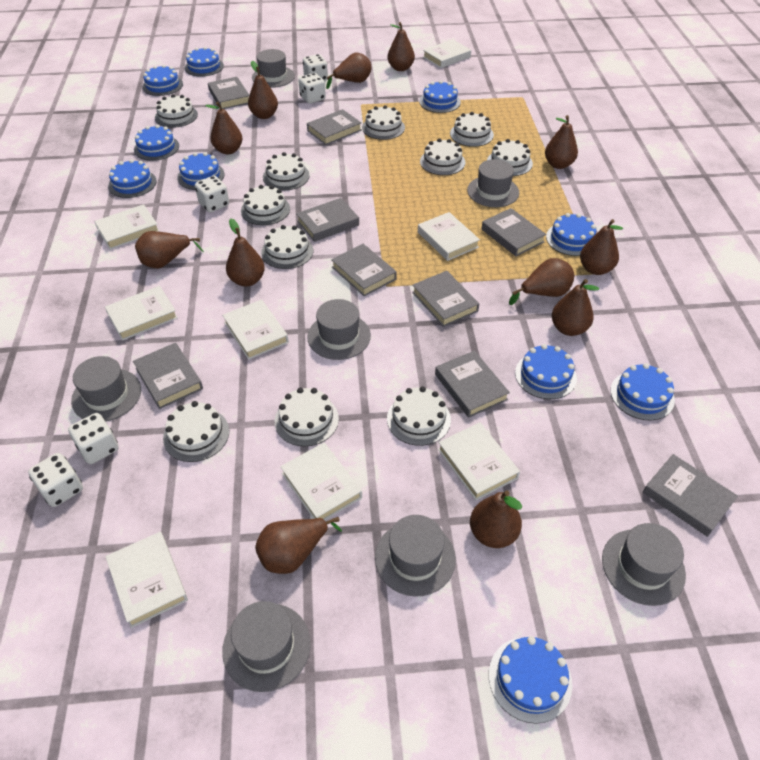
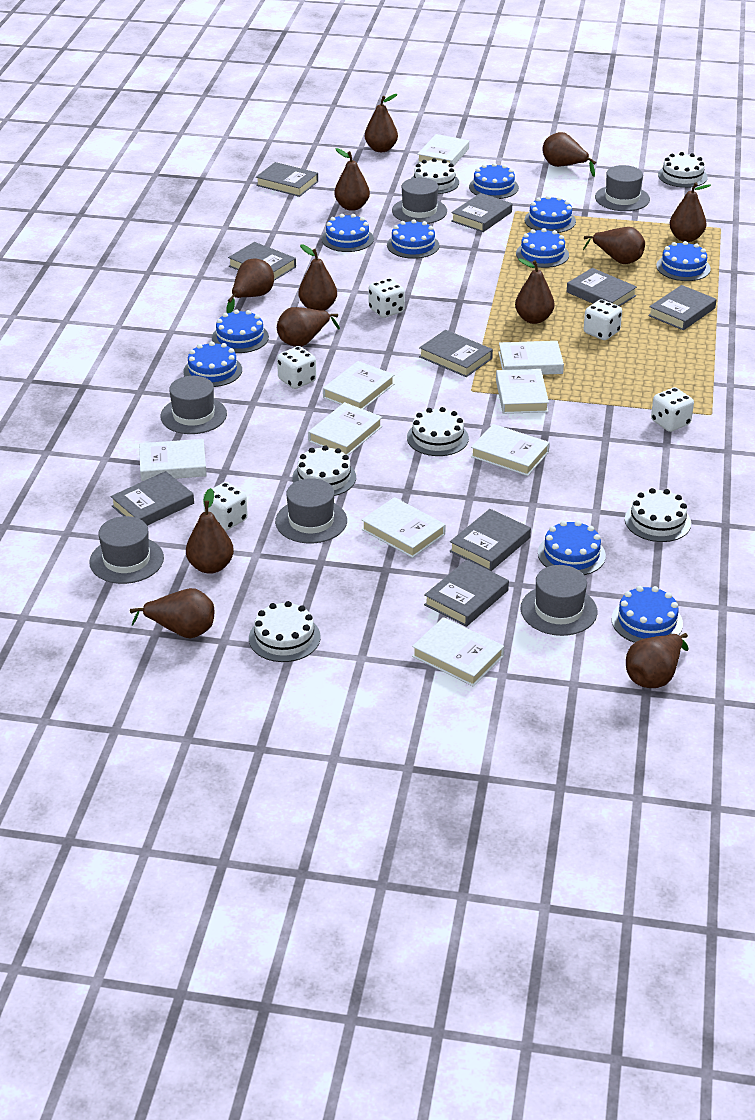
grey hat: [71,356,141,421] [222,601,311,692] [252,49,295,88] [307,299,371,360] [375,515,456,597] [467,159,519,207] [602,523,686,606] = 7 -> [89,516,164,584] [160,376,227,434] [275,478,347,543] [392,178,447,224] [520,565,597,636] [595,165,650,211] = 6
white book: [94,204,160,249] [105,286,178,341] [105,532,188,628] [222,299,289,360] [280,443,362,520] [418,212,480,261] [423,39,471,68] [438,422,520,500] = 8 -> [139,439,207,481] [308,402,382,455] [323,361,394,409] [362,497,446,558] [412,617,504,687] [417,134,469,165] [471,424,550,476] [496,369,549,414] [499,341,564,375] = 9
white cake: [155,94,198,128] [163,401,229,462] [241,185,290,225] [261,225,313,269] [263,152,310,190] [275,388,339,446] [362,105,405,140] [387,386,451,446] [420,138,466,175] [450,112,494,147] [487,139,533,176] = 11 -> [249,601,321,662] [292,445,356,496] [407,407,469,456] [412,158,459,194] [625,488,691,542] [658,152,708,188] = 6

